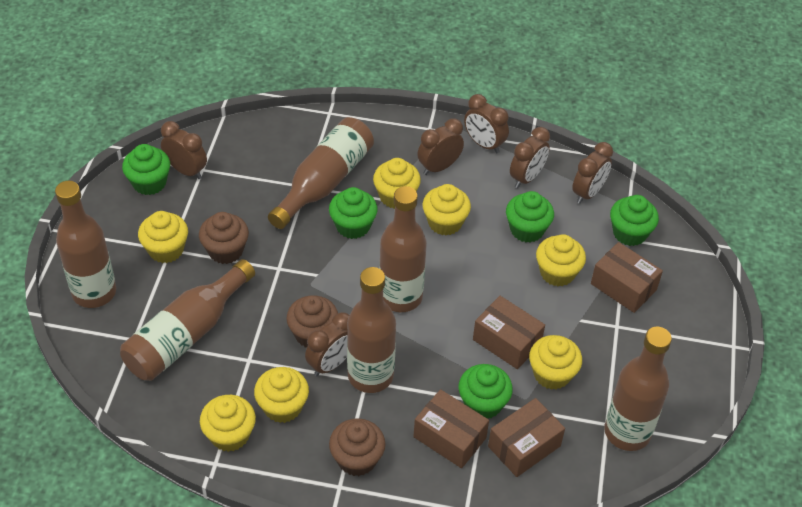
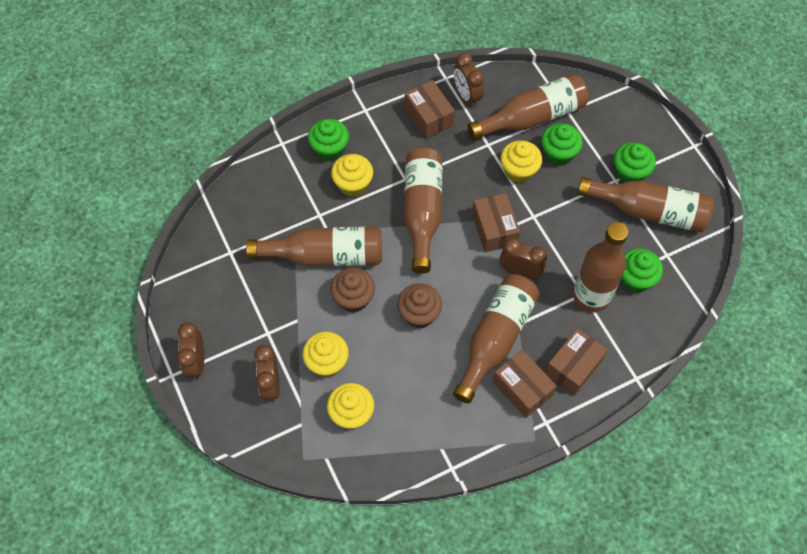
brown clock: [161,121,207,179] [305,312,349,376] [417,118,464,175] [464,94,509,153] [510,127,550,188] [572,142,613,204] = 6 -> [177,322,204,380] [255,345,280,402] [454,53,484,107] [499,238,547,279] = 4
brown cupcake: [199,212,249,264] [286,295,338,347] [329,418,386,476] = 3 -> [330,268,375,312] [397,283,442,329] = 2
green cupcake: [122,144,170,195] [329,187,378,239] [458,364,513,419] [506,191,554,243] [610,195,659,246] = 5 -> [308,119,349,161] [541,123,583,166] [614,142,656,183] [621,248,663,293] = 4
yellow cupcake: [138,211,188,263] [200,395,256,452] [254,367,309,423] [373,158,421,209] [422,184,471,236] [529,335,582,390] [536,234,586,287] = 7 -> [303,332,349,377] [327,383,374,429] [331,154,373,197] [501,140,542,183] = 4

